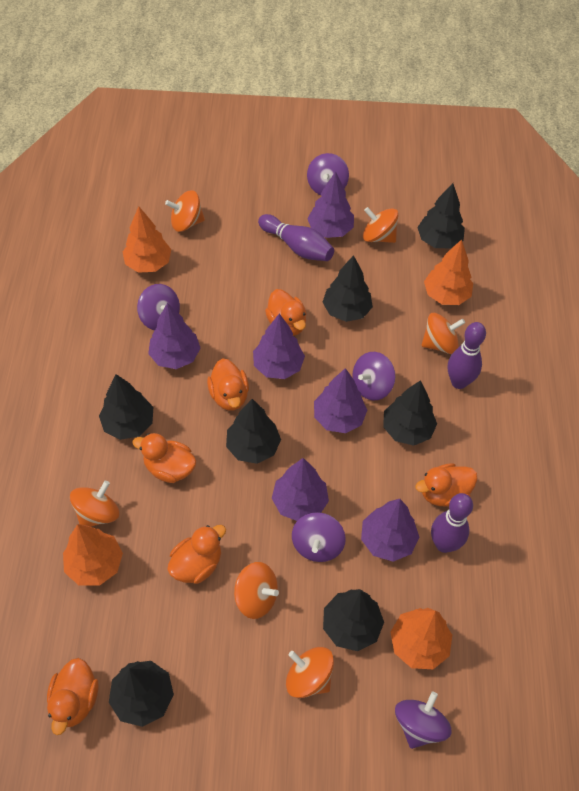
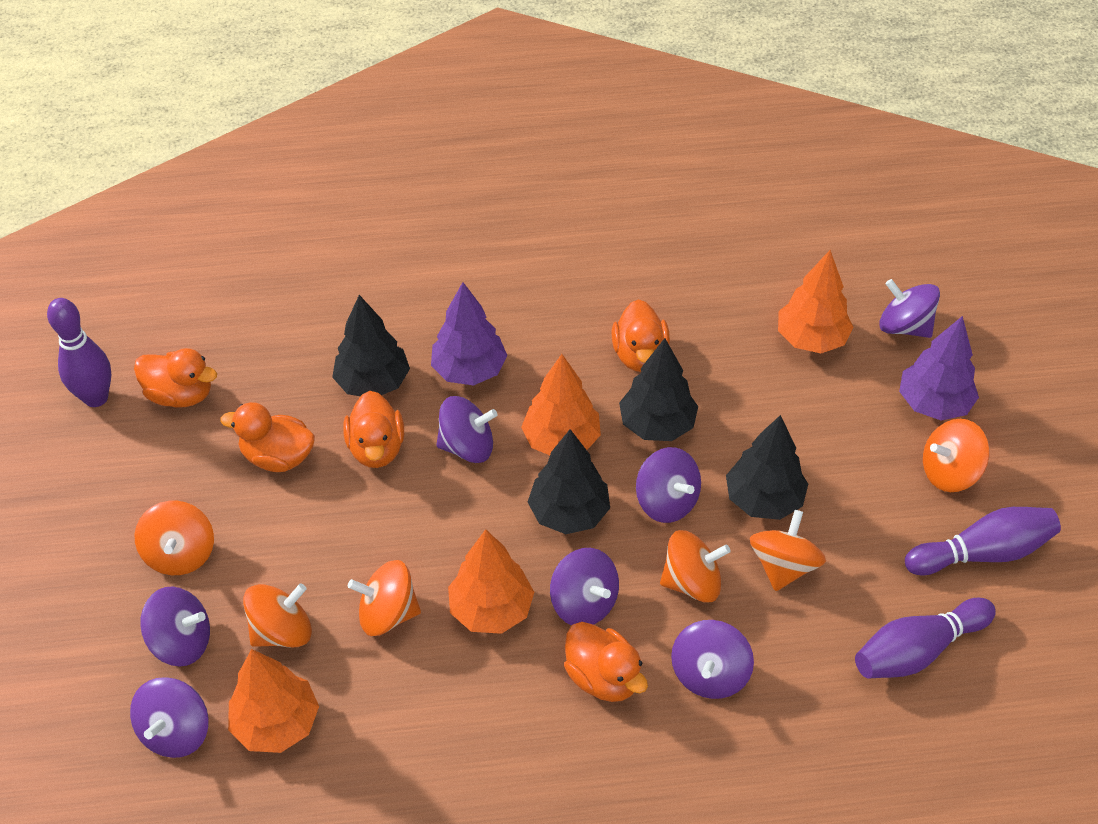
black tree: [99,374,153,440] [109,661,174,727] [226,399,281,464] [323,255,373,322] [323,589,384,651] [383,380,437,446] [417,183,465,248] = 7 -> [332,295,410,396] [528,429,610,534] [619,338,698,441] [726,415,808,520] = 4
orange duck: [47,658,98,735] [132,433,196,483] [167,525,226,584] [207,358,249,411] [265,289,306,336] [415,463,478,507] = 6 -> [134,348,217,407] [220,402,315,472] [343,391,404,468] [564,622,648,702] [612,299,670,372] = 5
purple spinning top: [137,284,180,330] [292,512,346,562] [307,153,349,195] [352,352,395,400] [395,691,452,749] = 5 -> [130,677,209,758] [140,586,210,667] [436,396,498,463] [550,548,619,625] [636,447,701,523] [671,620,754,699] [879,279,940,338] = 7
purple tree: [148,303,201,369] [253,314,305,379] [272,458,329,521] [307,171,354,238] [314,368,367,433] [361,499,419,562] = 6 -> [431,282,508,386] [899,316,979,421] = 2

